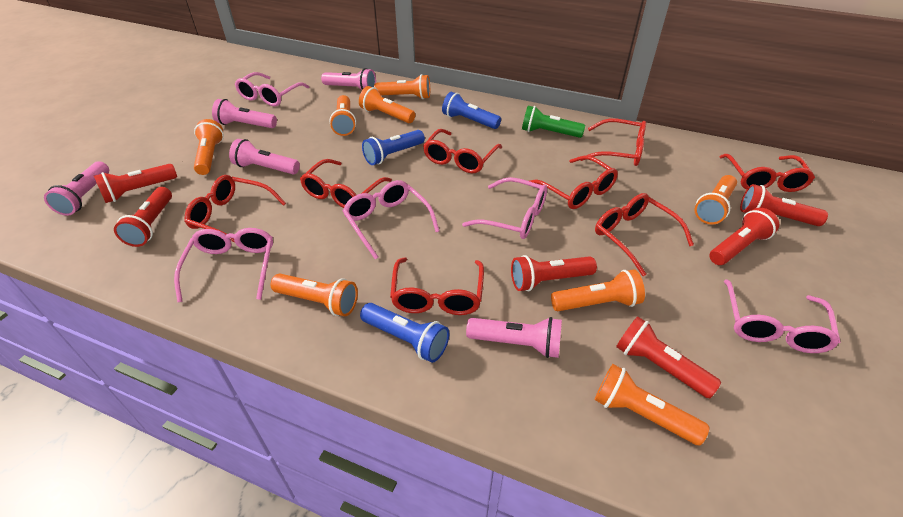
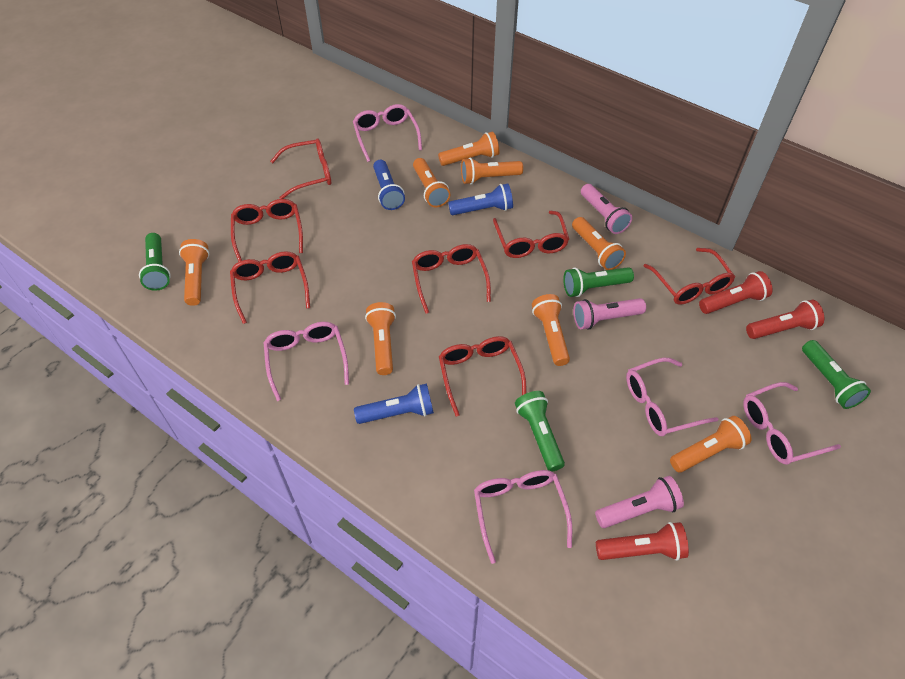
green flashlight: [522,106,585,138] = 1 -> [139,233,171,291] [515,391,565,472] [563,267,634,297] [802,340,871,409] = 4
pink flashlight: [44,161,109,216] [212,99,277,128] [229,139,300,174] [321,68,376,90] [466,317,562,358] = 5 -> [573,298,646,330] [581,184,632,234] [595,476,684,528] = 3
red flashlight: [94,164,177,203] [114,187,172,247] [511,255,597,291] [616,316,721,398] [709,208,779,265] [740,184,828,226] = 6 -> [596,522,689,561] [699,271,773,314] [746,300,824,339] = 3
red glasses: [185,175,286,242] [300,159,392,208] [390,257,484,315] [423,129,502,173] [530,155,618,209] [581,118,646,166] [595,193,694,276] [720,154,815,192] = 8 -> [230,251,310,324] [231,199,303,262] [270,138,331,199] [412,244,491,314] [439,336,526,417] [493,211,569,258] [644,248,735,304] = 7

